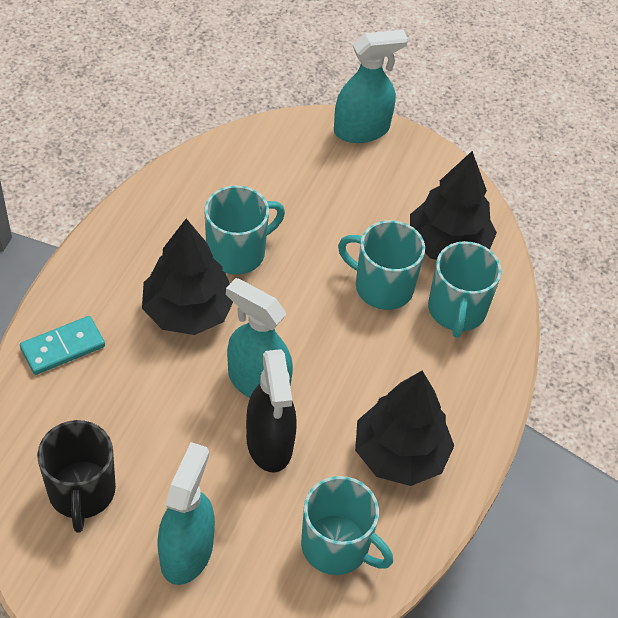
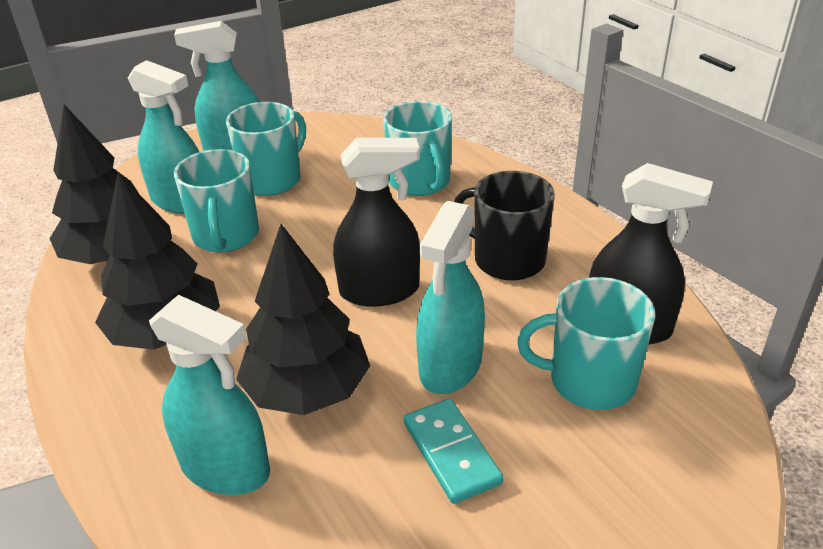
black spray bottle: [246,349,297,472] = 1 -> [333,138,420,307] [589,163,713,345] = 2
turquoise spray bottle: [158,442,215,585] [226,278,293,398] [334,30,408,143] = 3 -> [128,60,199,214] [149,295,270,495] [174,21,260,151] [416,201,485,394] = 4

